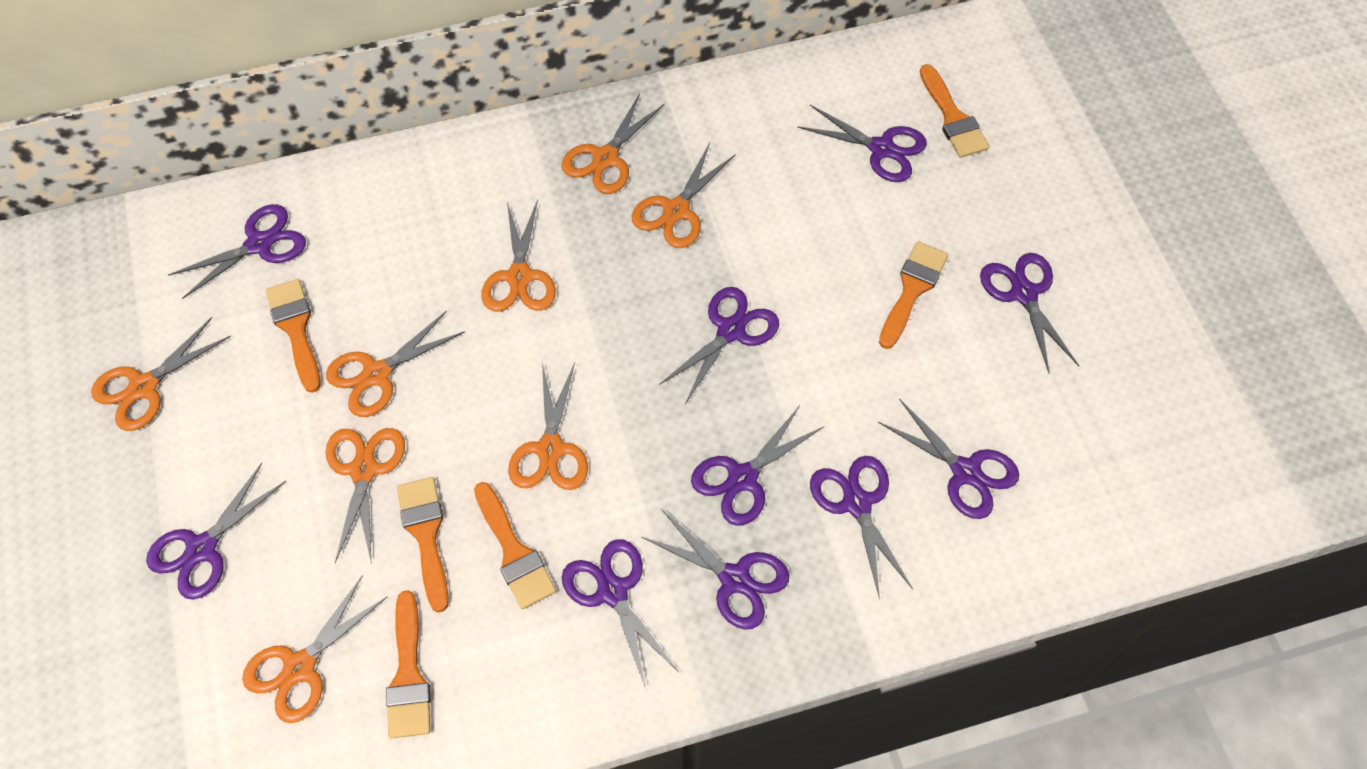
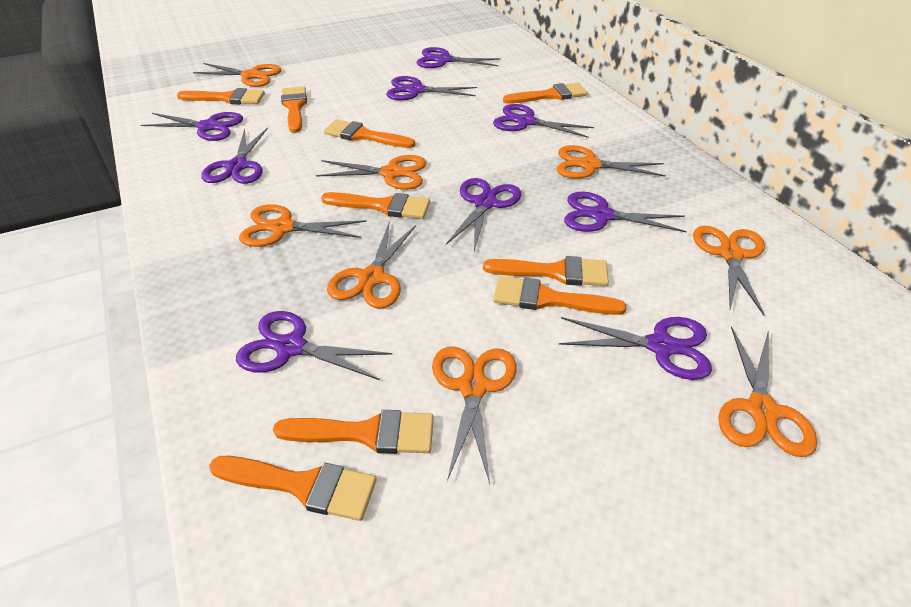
orange brush: [266,279,321,393] [386,590,431,739] [397,477,449,613] [474,482,556,609] [879,241,948,349] [920,64,989,158] = 6 -> [177,88,265,104] [209,456,377,521] [273,410,434,454] [281,86,307,133] [321,192,430,219] [324,119,415,148] [483,256,609,286] [493,276,627,315] [503,83,588,104] = 9
purple scissors: [146,463,286,600] [168,204,306,299] [562,539,679,688] [641,509,789,629] [659,287,779,404] [691,406,825,526] [797,105,927,182] [810,456,913,600] [878,399,1019,519] [980,253,1079,374] = 10 -> [141,112,243,141] [201,128,268,184] [236,311,392,380] [386,76,477,101] [416,47,501,68] [446,178,521,251] [493,104,594,138] [559,317,712,380] [564,192,687,232] = 9

